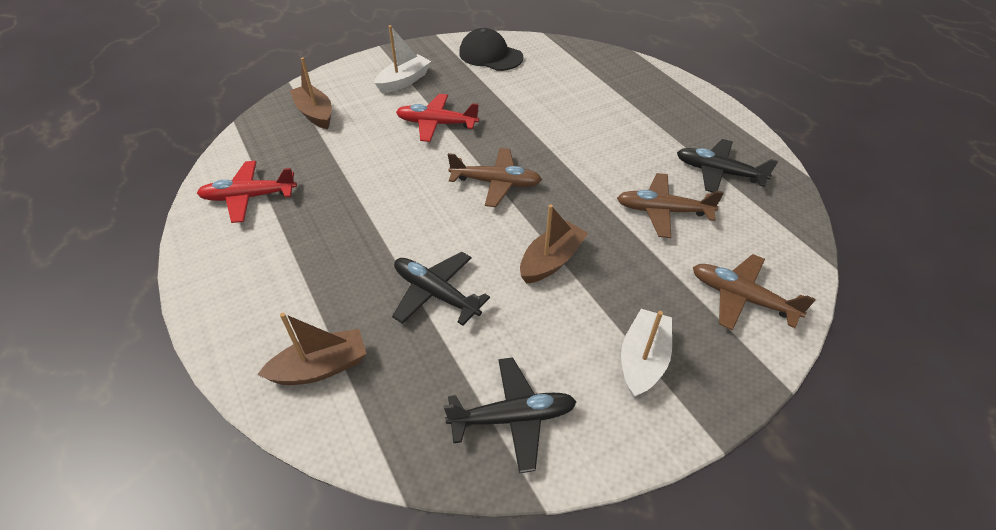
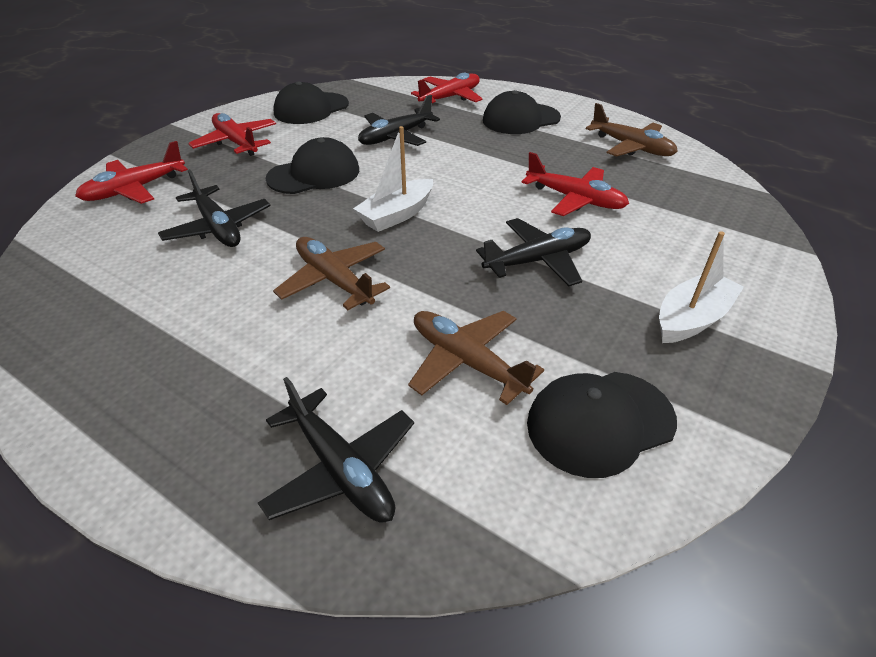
black cap: [459,28,524,71] = 1 -> [266,137,359,194] [273,81,349,124] [483,90,561,134] [527,372,677,478] = 4
black plane: [392,252,490,326] [444,357,577,473] [677,139,778,193] = 3 -> [158,169,270,247] [258,377,414,523] [358,95,440,146] [476,218,591,286] = 4
brown boat: [257,313,367,385] [290,57,332,129] [520,204,588,284] = 3 -> none = 0
red plane: [197,161,297,223] [396,94,479,142] = 2 -> [75,141,188,204] [188,113,276,156] [411,73,483,103] [521,152,629,216] = 4

